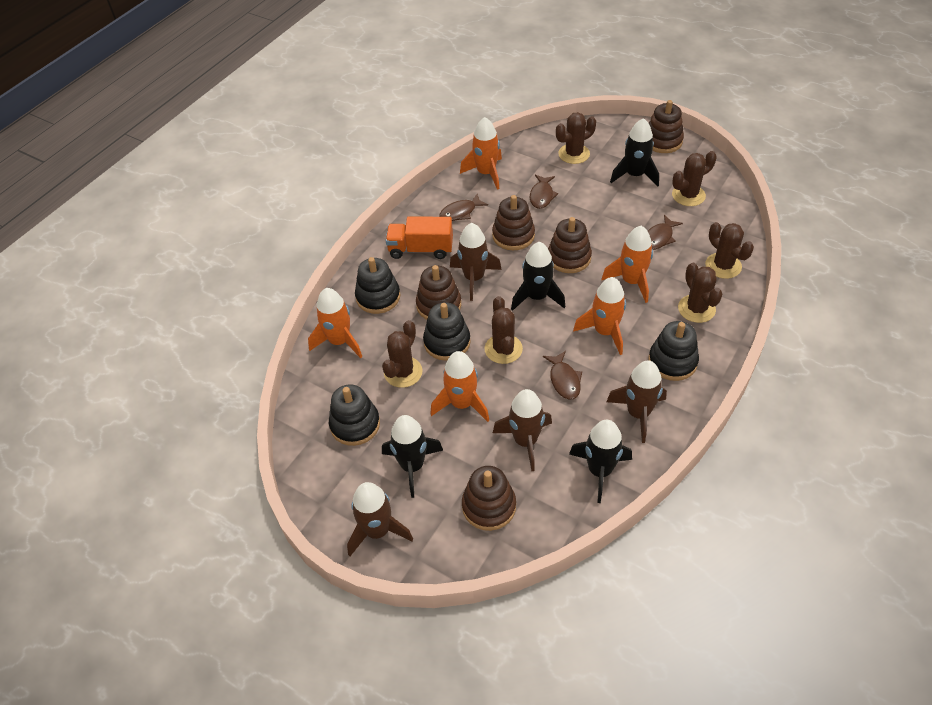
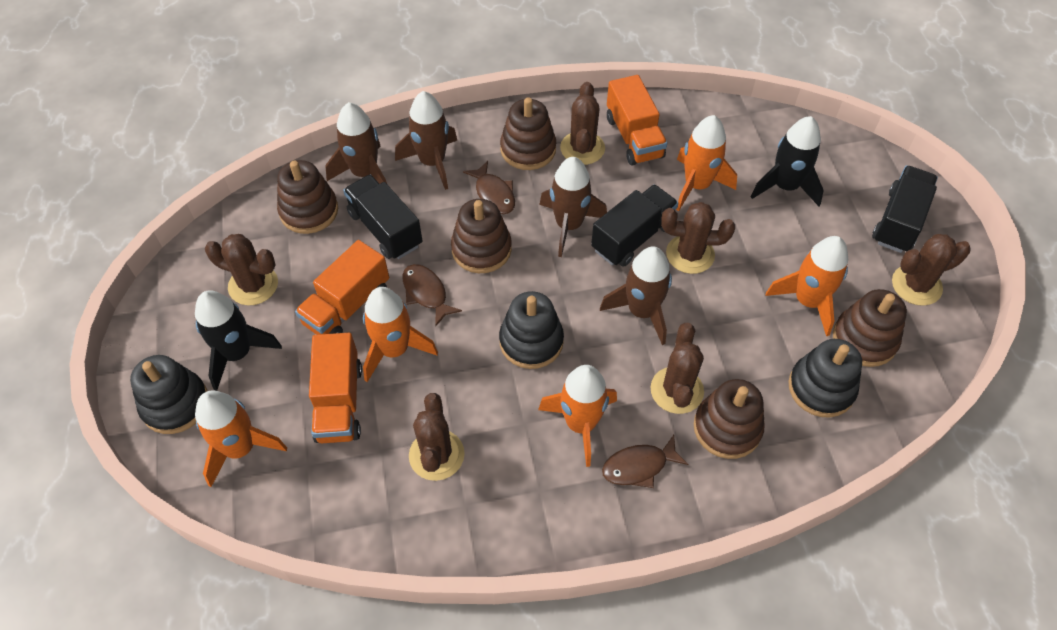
black rocket: [382,415,443,498] [511,242,566,311] [569,420,632,503] [610,118,659,187] = 4 -> [195,291,282,391] [751,116,824,206] = 2
black stacking toy: [329,384,380,446] [355,257,400,314] [423,302,471,361] [649,321,699,381] = 4 -> [130,355,208,434] [499,291,564,369] [788,339,862,418] = 3
black truck: none = 0 -> [343,175,422,259] [591,184,679,267] [872,166,938,253] = 3
brown fish: [439,194,488,221] [530,175,558,209] [543,351,582,399] [648,215,683,250] = 4 -> [403,264,462,326] [463,161,515,214] [602,435,688,488] = 3
orange truck: [386,217,453,259] = 1 -> [295,240,389,335] [309,333,362,443] [607,75,667,166] = 3

